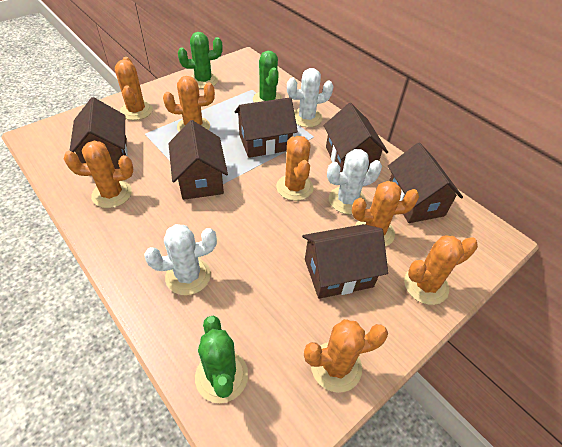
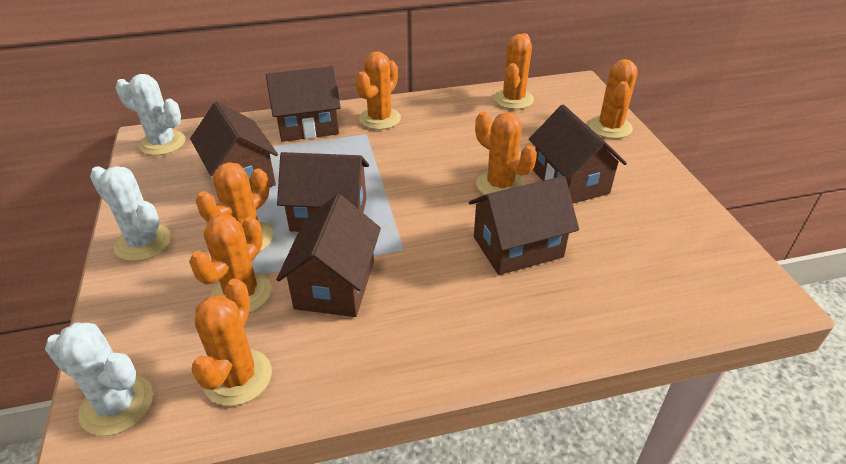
green cactus: [178,32,223,89] [195,316,248,403] [253,51,283,103] = 3 -> none = 0

